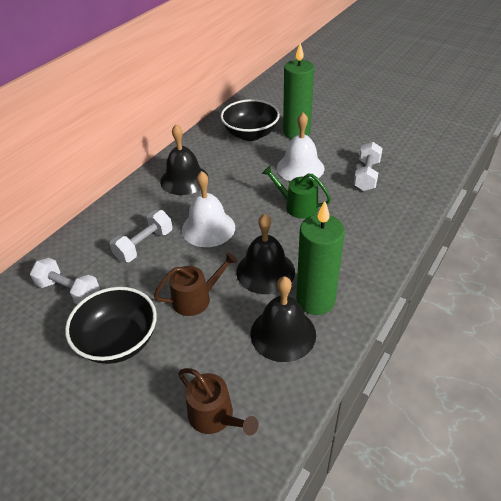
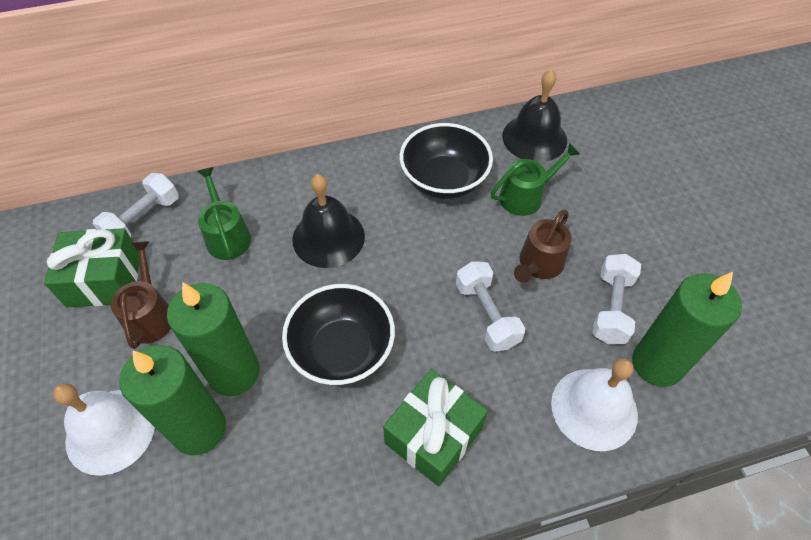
black bell: [160,124,209,195] [236,214,295,294] [251,276,316,362] = 3 -> [292,174,365,268] [502,69,567,162] = 2
green candle: [283,43,314,139] [296,201,345,315] = 2 -> [119,345,226,456] [167,283,260,396] [632,272,742,387] = 3
green gift: none = 0 -> [44,228,139,307] [383,369,488,486] = 2
green watering can: [262,166,331,219] = 1 -> [197,167,251,260] [491,143,580,216] = 2

